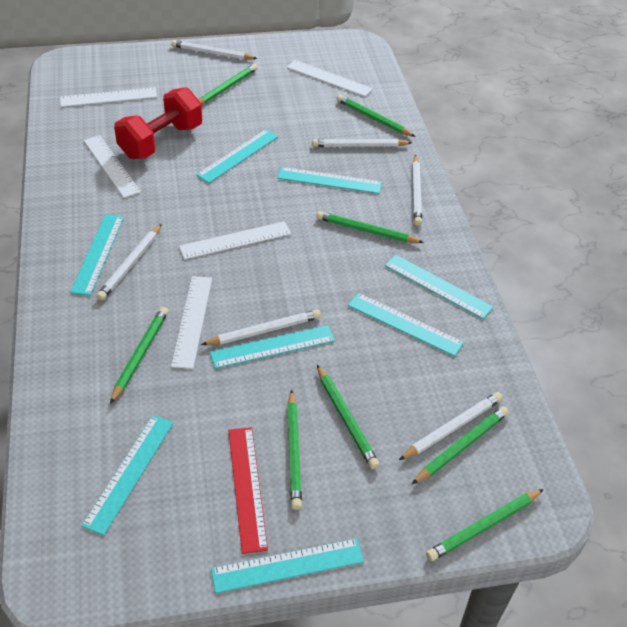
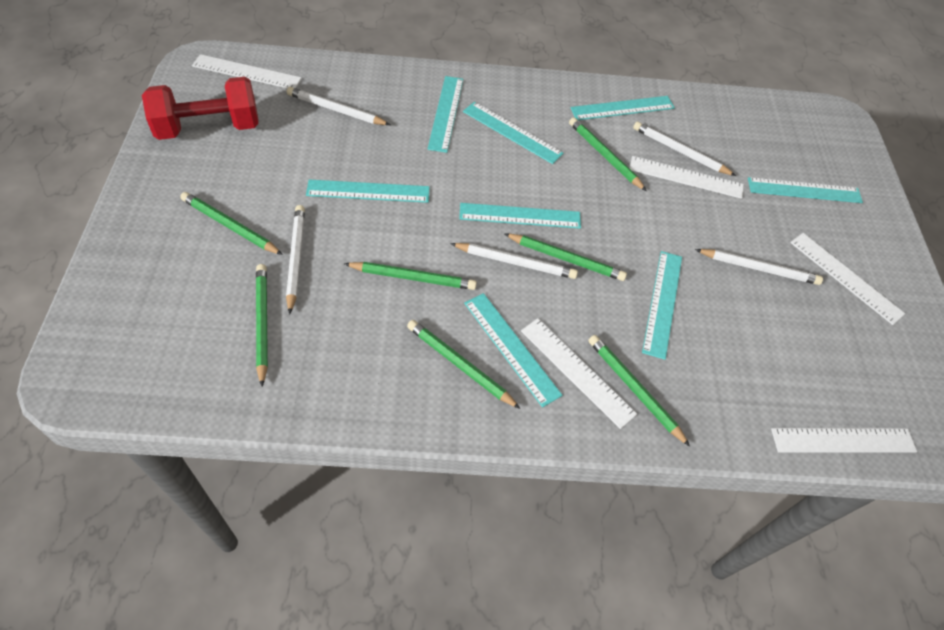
green pencil: [110,307,169,404] [199,64,258,105] [287,390,302,510] [316,211,424,243] [317,365,380,469] [337,95,416,137] [412,406,509,484] [426,489,544,561] = 8 -> [180,192,283,255] [256,264,268,387] [344,262,477,290] [407,320,521,409] [504,233,627,281] [569,117,647,191] [588,335,690,446] = 7
red ruler: [228,427,268,554] = 1 -> none = 0
white pencil: [96,224,162,301] [171,40,258,60] [201,310,321,345] [312,139,412,147] [399,392,503,460] [412,155,422,226] = 6 -> [286,205,305,315] [287,87,390,125] [450,243,578,279] [633,122,736,176] [695,249,823,285] = 5

